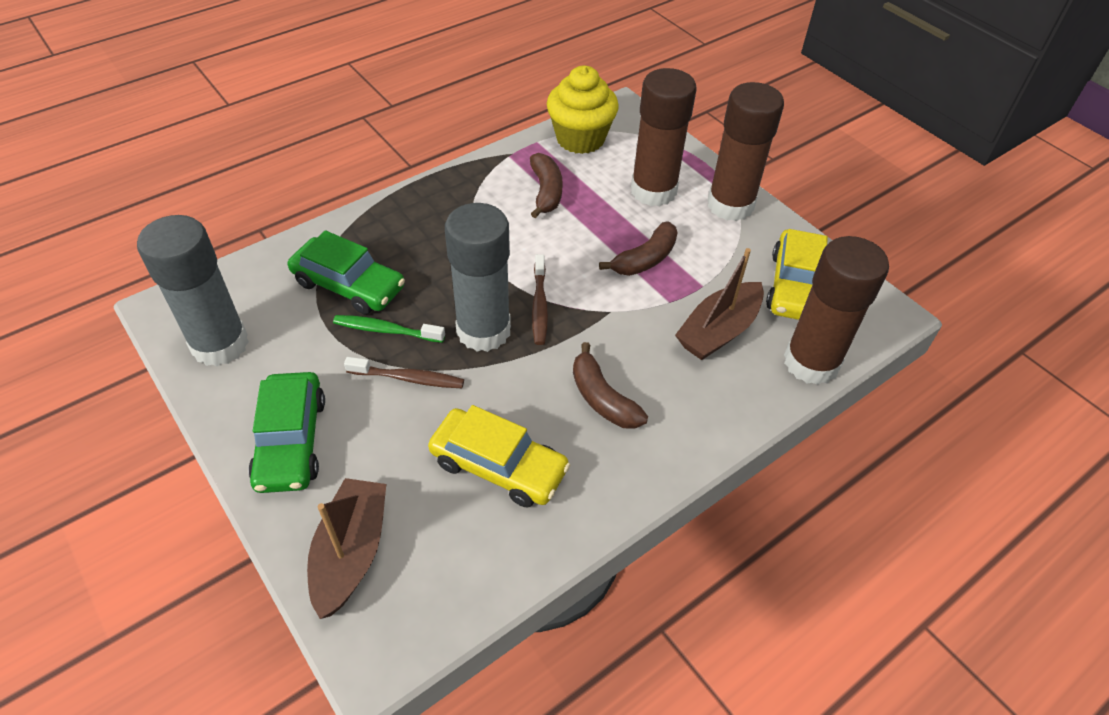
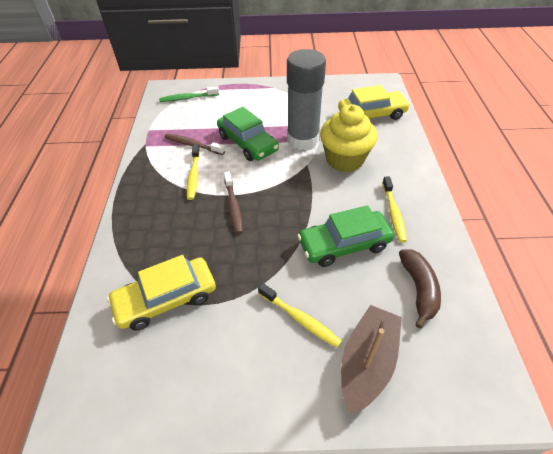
brown banana: [530,153,563,218] [573,342,648,429] [599,222,678,276] = 3 -> [399,249,441,329] = 1
brown boat: [307,478,386,619] [675,248,764,360] = 2 -> [341,305,402,414] = 1
brown glue stick: [631,68,697,206] [707,82,784,221] [784,236,889,385] = 3 -> none = 0
grey glue stick: [137,215,249,366] [445,203,511,352] = 2 -> [287,49,326,150] = 1
yellow toothbrush: none = 0 -> [187,144,200,200] [258,283,342,348] [382,177,407,243] = 3

